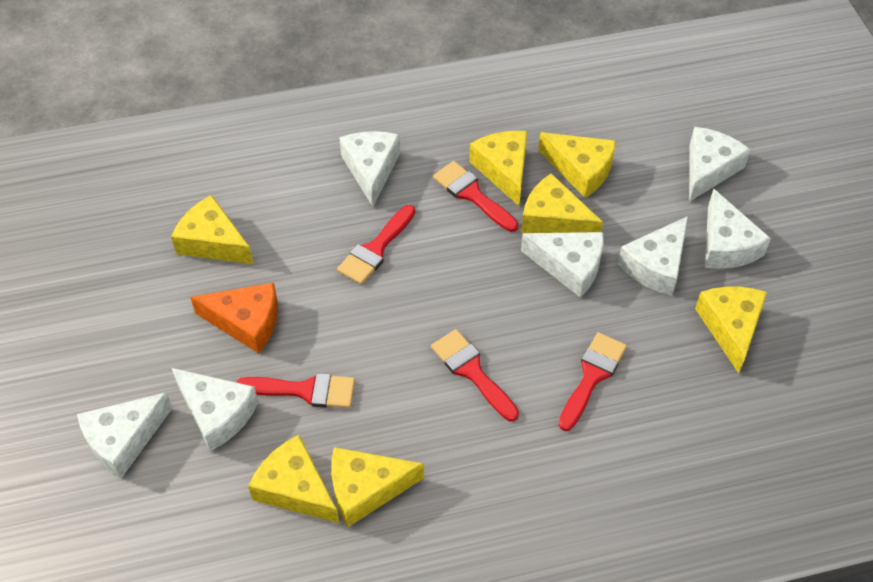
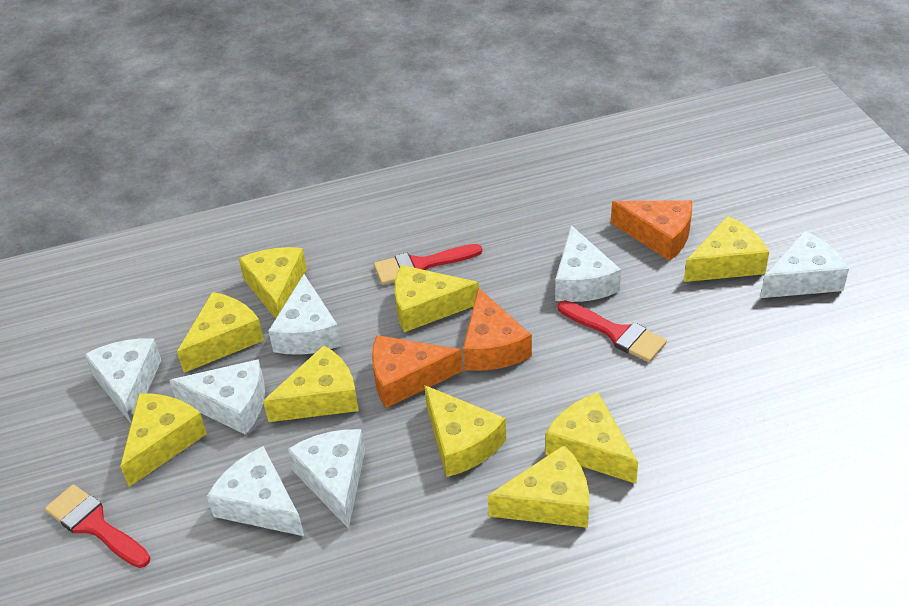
orange cheese: [190,283,278,354] = 1 -> [372,335,463,408] [463,287,532,371] [611,200,692,261] = 3
red brush: [236,373,355,408] [337,205,415,285] [431,329,519,422] [433,161,518,232] [559,332,627,431] = 5 -> [45,484,150,568] [374,244,482,285] [558,300,667,362] = 3
yellow cheese: [171,195,253,264] [248,435,340,524] [331,447,424,527] [469,131,527,206] [521,173,603,233] [538,132,616,198] [695,287,767,373] = 7 -> [120,393,207,487] [177,292,264,373] [239,247,307,319] [263,345,359,422] [395,265,479,332] [424,385,506,477] [488,445,589,528] [545,393,638,484] [684,216,769,282] = 9

